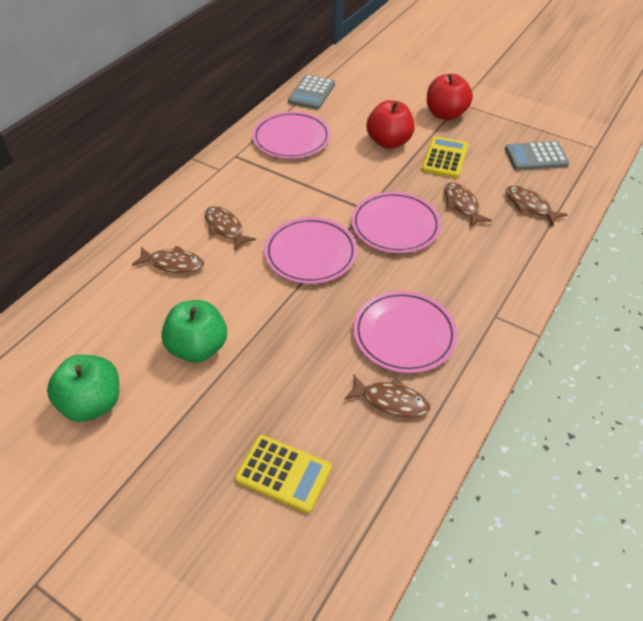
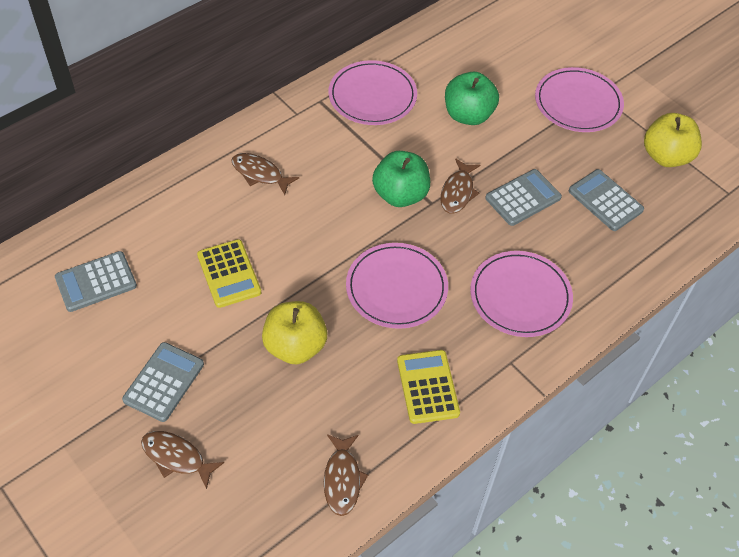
brown fish: [132,246,204,273] [205,206,256,250] [344,375,430,417] [444,182,492,227] [506,186,568,226] = 5 -> [141,431,224,489] [231,153,299,195] [324,434,368,516] [441,158,480,214] = 4
grey calculator: [288,75,335,109] [505,141,569,170] = 2 -> [55,251,137,312] [122,342,204,422] [485,169,562,226] [569,169,644,231] = 4
red apple: [366,100,415,149] [427,74,473,120] = 2 -> none = 0
yellow apple: none = 0 -> [262,301,327,365] [644,113,702,167] = 2

